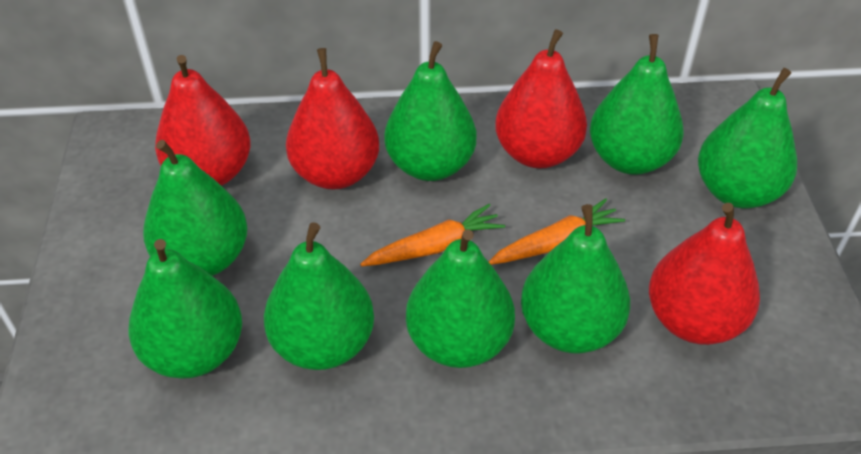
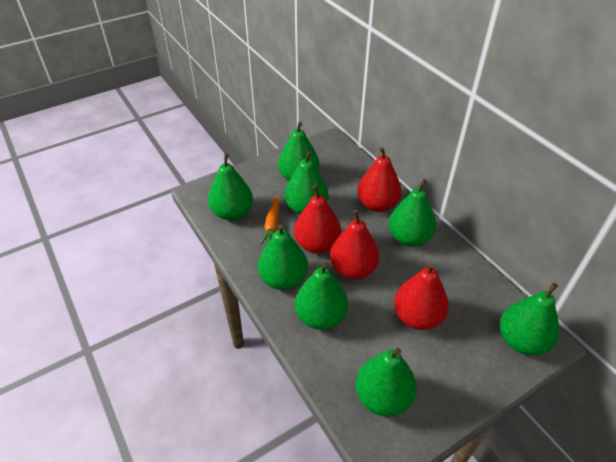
orange carrot: [360,204,505,267] [489,198,625,265] = 2 -> [260,196,279,245] = 1

